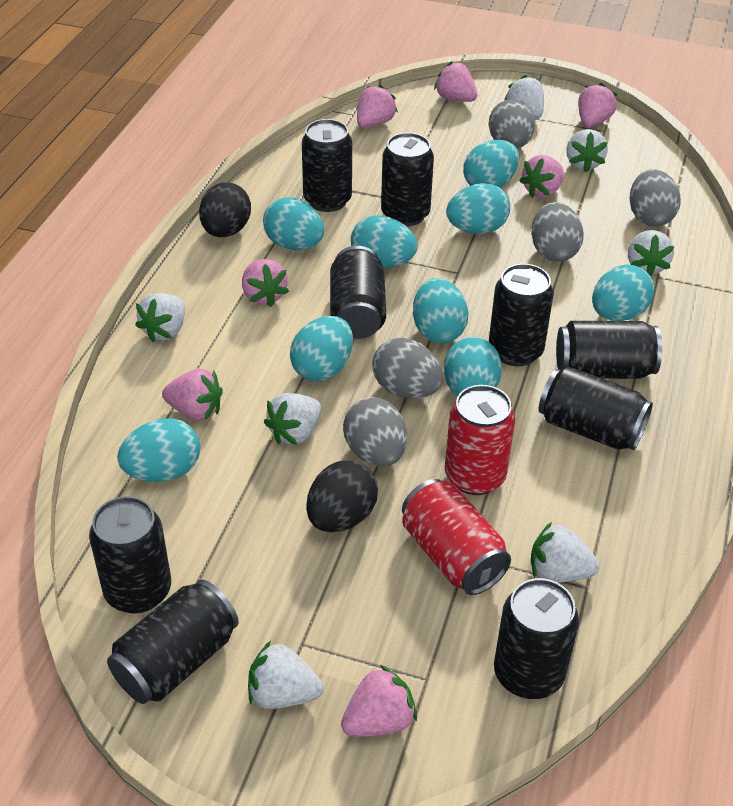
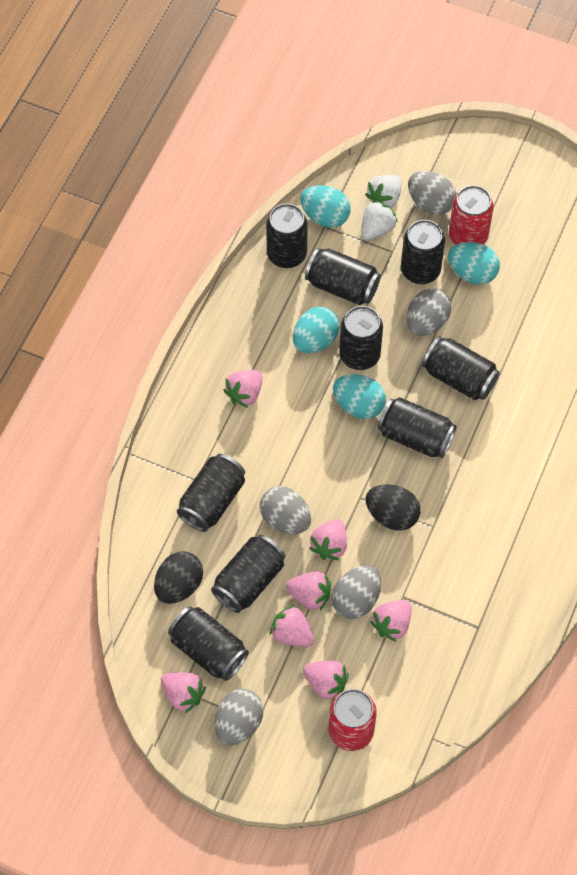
turquoise egg: [117,418,200,482] [263,197,324,250] [290,316,353,381] [351,215,417,268] [413,278,469,343] [444,337,502,397] [446,183,510,234] [464,140,519,188] [592,265,654,321] = 9 -> [293,307,340,353] [300,185,351,228] [333,374,386,419] [448,242,500,285] = 4
white strawberry: [135,293,185,342] [248,641,323,709] [264,393,321,445] [504,75,544,119] [531,522,600,583] [566,129,608,172] [628,230,674,276] = 7 -> [361,200,398,241] [365,175,401,208] = 2

